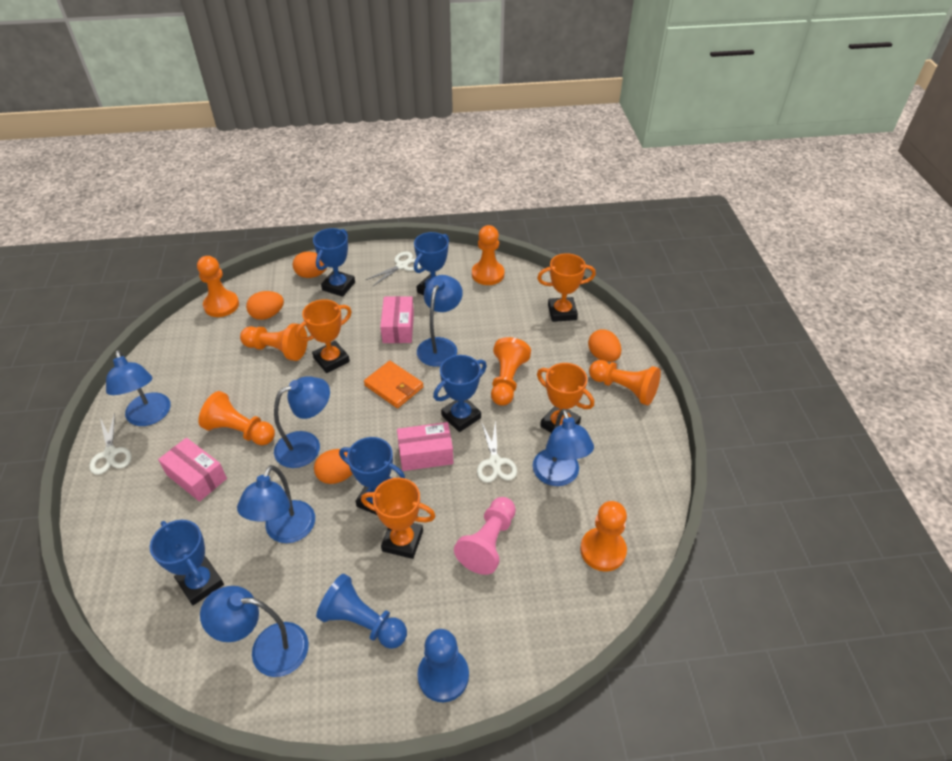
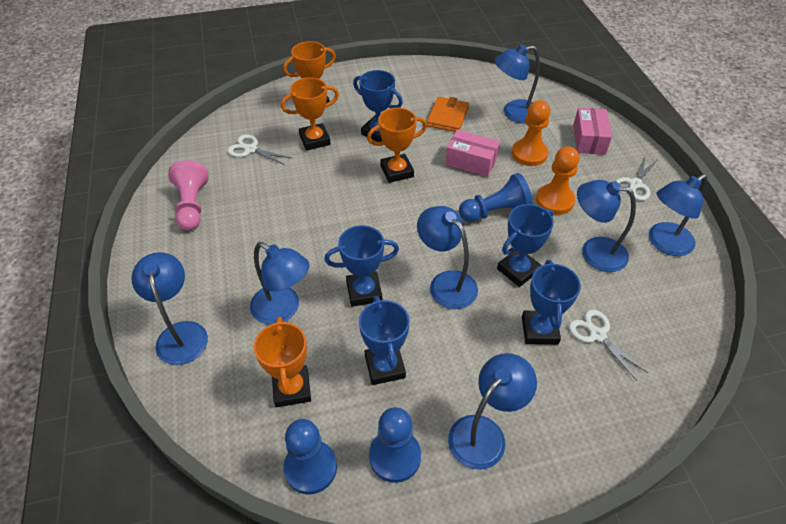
blue lamp: [106,350,171,426] [200,586,309,677] [237,465,315,543] [274,376,330,468] [417,275,463,367] [532,409,594,486] = 6 -> [131,252,208,365] [250,242,309,325] [417,206,478,309] [448,353,537,470] [494,45,540,124] [577,180,636,272] [649,174,707,256] = 7
blue pawn: [316,574,407,649] [417,629,469,702] = 2 -> [284,419,337,494] [369,407,421,483] [459,173,532,222] = 3
orange egg: [246,291,284,320] [293,252,327,278] [314,449,352,484] [588,329,621,362] = 4 -> none = 0
orange pawn: [197,256,239,317] [198,391,275,445] [240,323,307,361] [472,225,505,285] [491,337,531,406] [580,501,627,571] [589,360,661,406] = 7 -> [512,100,550,166] [536,147,580,215] = 2
pink box: [158,438,227,502] [380,296,414,343] [397,422,453,471] = 3 -> [446,130,500,177] [573,108,612,155] = 2

